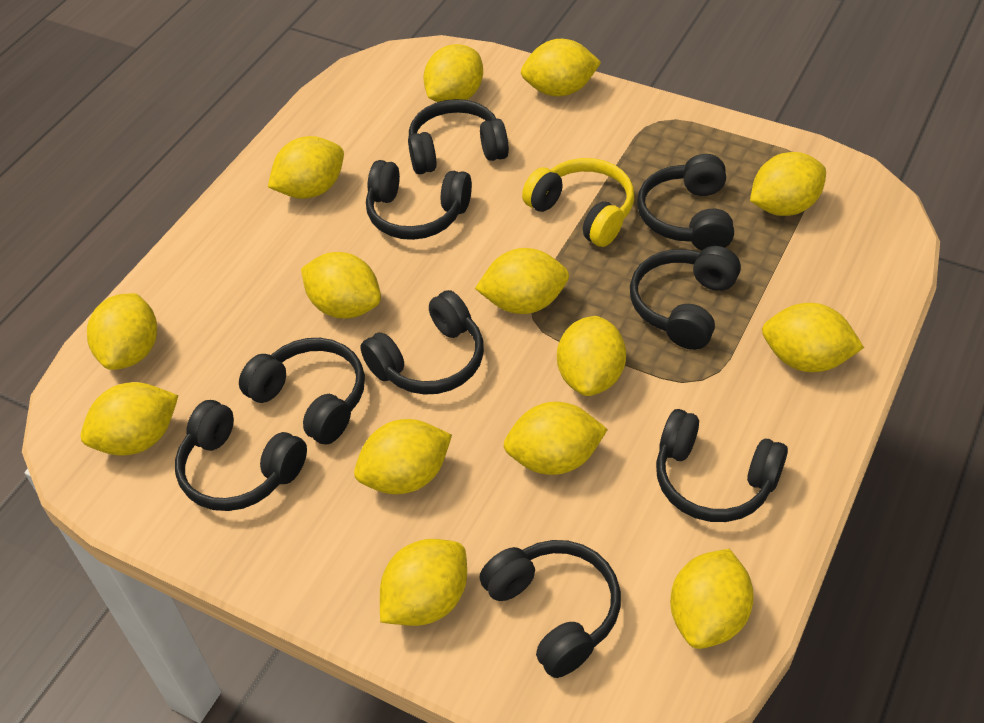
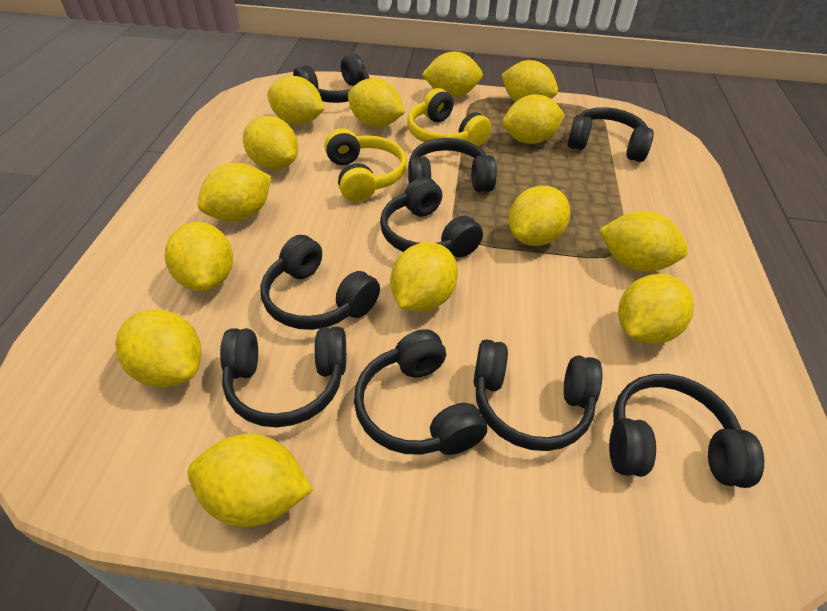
yellow headphones: [522,158,634,247] = 1 -> [324,128,407,202] [407,88,491,147] = 2

